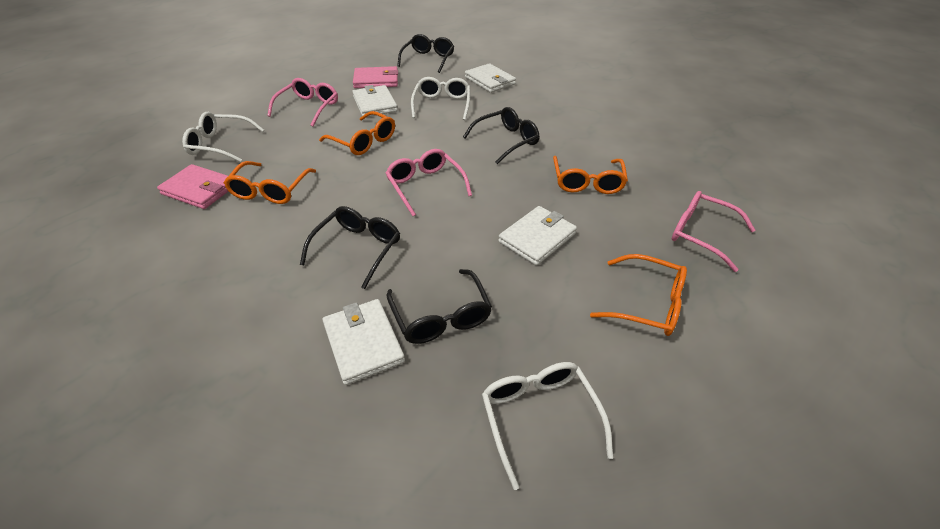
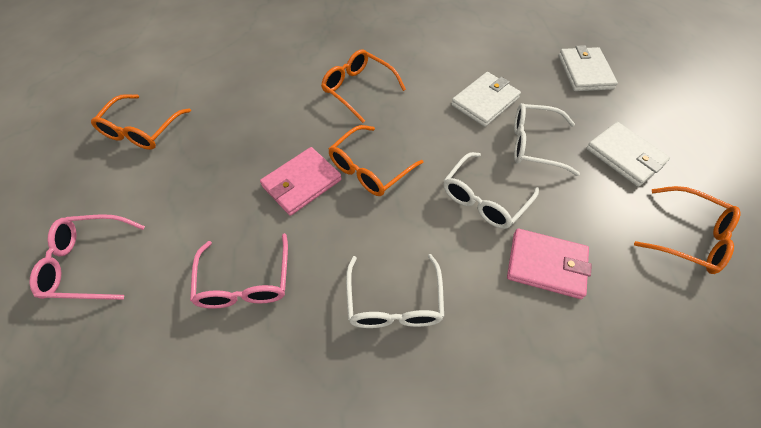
black glasses: [300,206,400,289] [387,269,492,344] [397,34,454,73] [463,107,540,164] = 4 -> none = 0
pink glasses: [267,78,338,126] [386,149,472,216] [672,191,755,272] = 3 -> [29,214,145,300] [190,233,288,309] = 2
white wallet: [323,299,405,385] [352,85,398,117] [465,63,516,93] [498,206,577,266] = 4 -> [451,72,521,127] [559,45,618,91] [586,122,670,187] = 3

